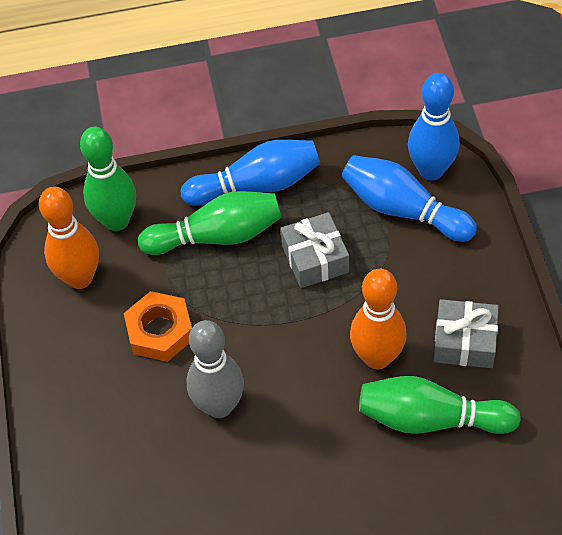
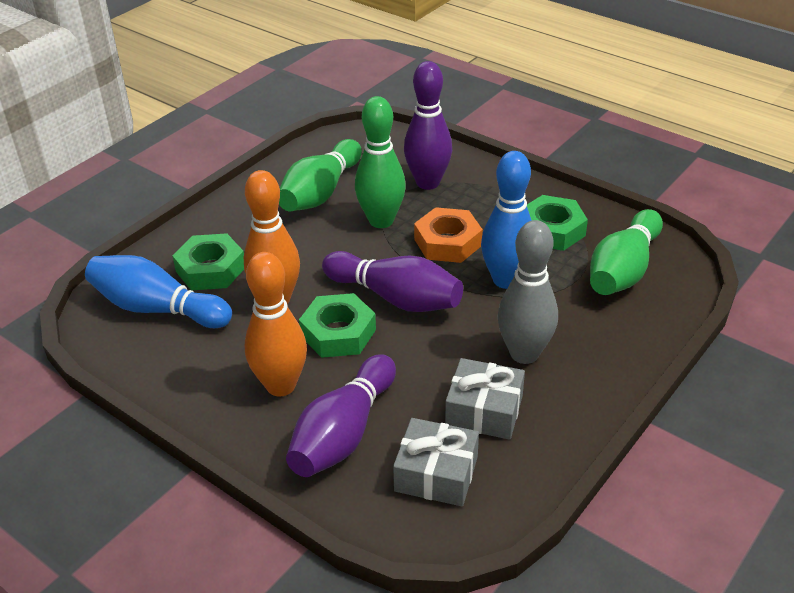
blue bowling pin: [181,140,320,206] [342,155,477,242] [408,73,460,181] = 3 -> [85,255,232,328] [481,151,532,289] = 2
green nut: none = 0 -> [172,233,244,290] [299,293,376,358] [527,195,588,251] = 3
purple bowling pin: none = 0 -> [286,354,396,477] [322,251,463,312] [404,61,452,190] = 3

